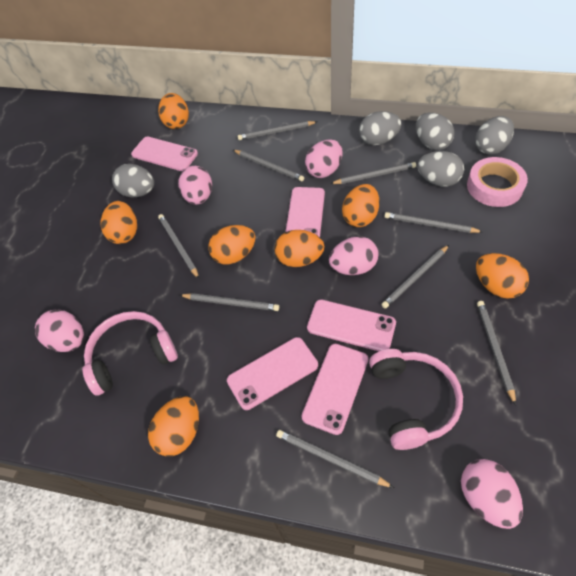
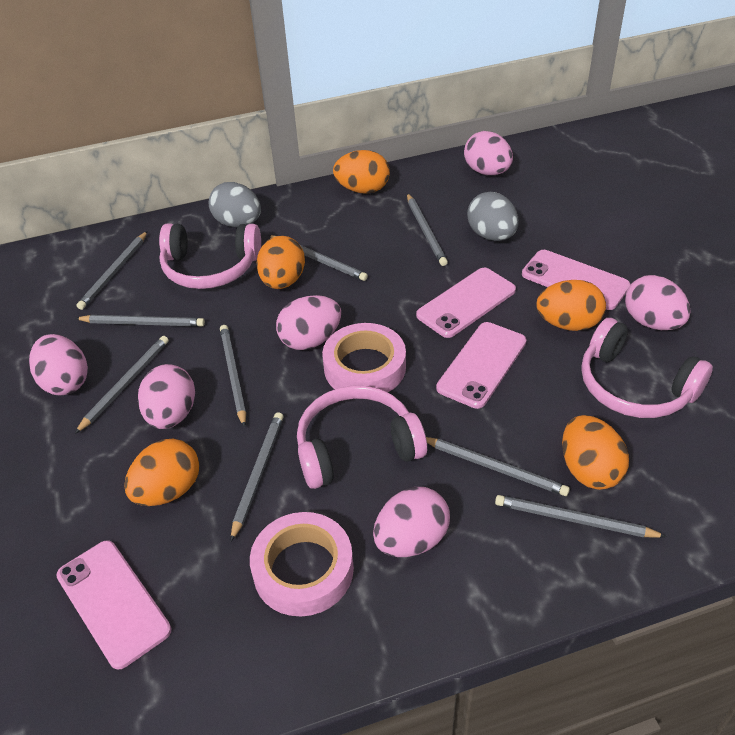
grey egg: [112,164,154,198] [359,111,402,145] [416,112,454,150] [417,151,464,187] [475,116,514,155] = 5 -> [209,182,261,227] [467,192,519,241] = 2
orange egg: [101,201,137,244] [148,396,199,456] [158,93,189,129] [208,225,256,265] [275,230,324,267] [342,184,379,227] [476,253,529,299] = 7 -> [124,439,199,506] [257,236,305,289] [333,150,390,194] [536,280,606,331] [562,415,629,490] = 5
pink egg: [35,309,84,352] [178,166,212,205] [305,139,343,178] [329,236,378,275] [461,459,523,529] = 5 -> [29,334,88,395] [138,364,195,429] [276,295,341,350] [373,487,450,557] [464,131,513,175] [625,275,691,330] = 6
pink headphones: [82,311,178,396] [369,349,463,450] = 2 -> [159,223,261,289] [297,386,427,489] [581,318,713,418] = 3
pink phone: [131,137,198,171] [227,337,318,410] [286,187,325,237] [301,344,368,435] [307,299,396,351] = 5 -> [56,540,171,670] [416,268,516,338] [436,322,526,409] [522,250,630,310] = 4
pink tape: [467,157,528,207] = 1 -> [250,512,354,616] [322,323,406,393] = 2

